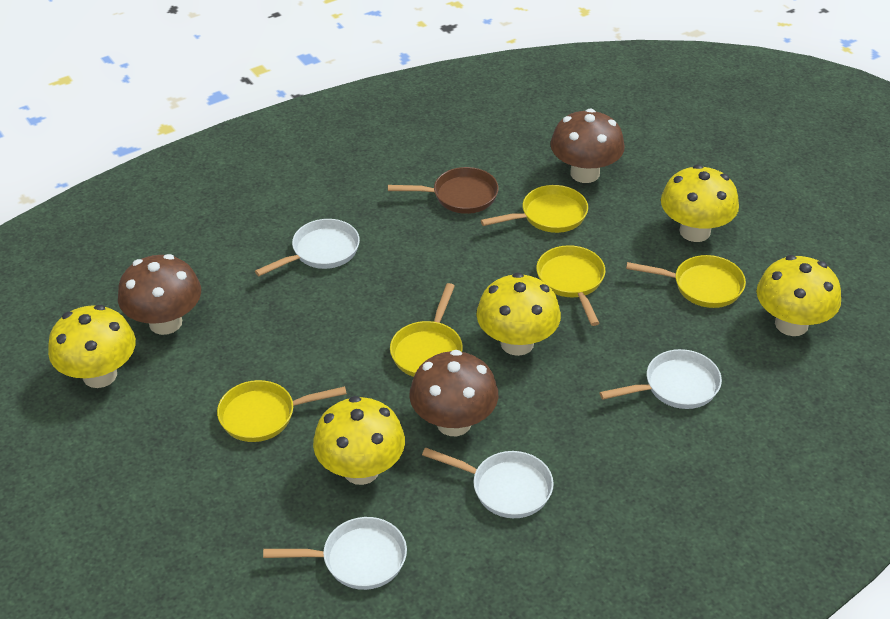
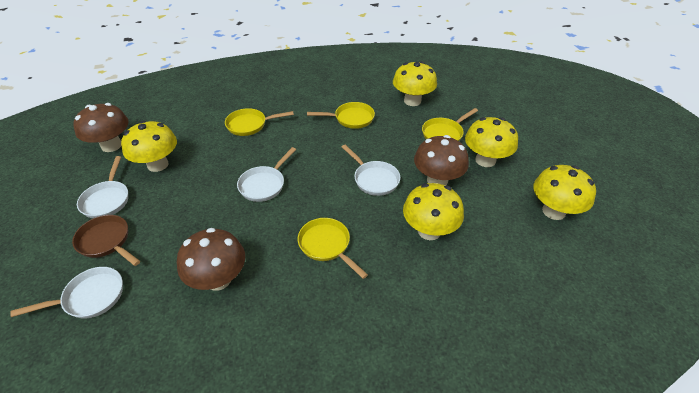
yellow pan: [217,380,347,442] [390,283,463,377] [481,185,588,233] [536,245,605,326] [626,255,746,308] = 5 -> [225,108,294,136] [298,218,368,279] [307,102,375,129] [422,108,478,141] = 4

